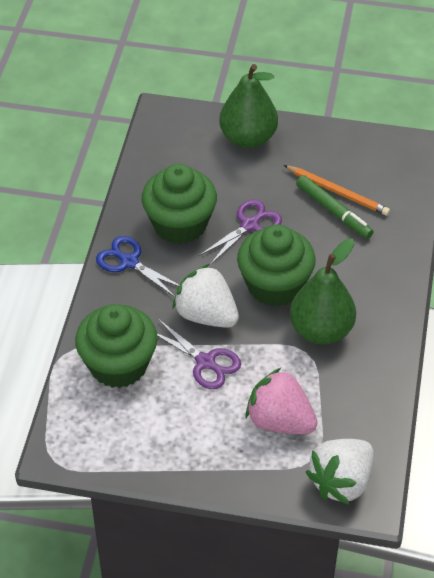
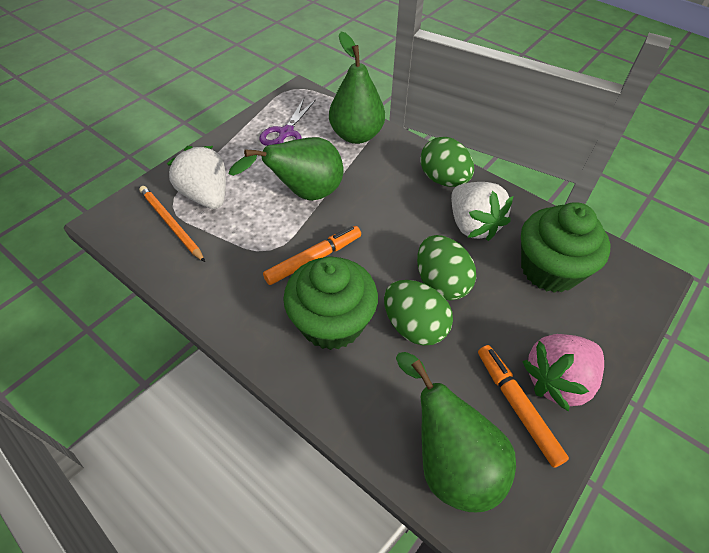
blue scissors: [96,236,179,297] = 1 -> none = 0
green cupcake: [75,304,157,388] [142,164,217,244] [237,224,316,306] = 3 -> [283,257,378,350] [521,202,610,293] = 2
green egg: none = 0 -> [384,280,453,345] [417,235,476,300] [420,137,474,187] = 3
green marker: [296,175,374,239] = 1 -> none = 0
green pear: [219,64,278,148] [290,239,356,345] = 2 -> [229,137,344,201] [329,32,385,144] [396,352,516,512] = 3
orange marker: none = 0 -> [263,226,361,285] [478,345,569,468] = 2
purple scissors: [157,319,241,389] [199,199,282,265] = 2 -> [259,98,316,146] = 1

